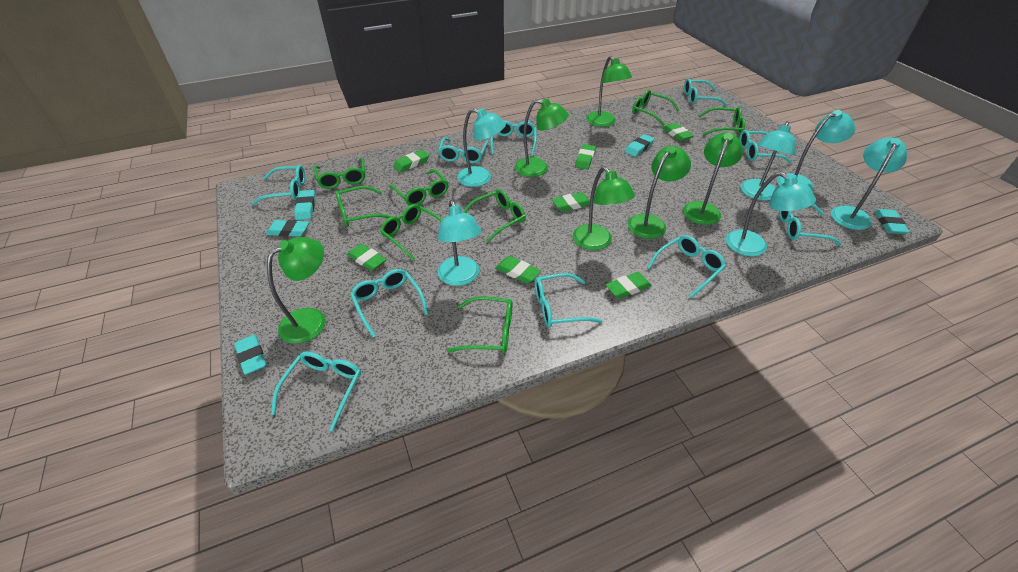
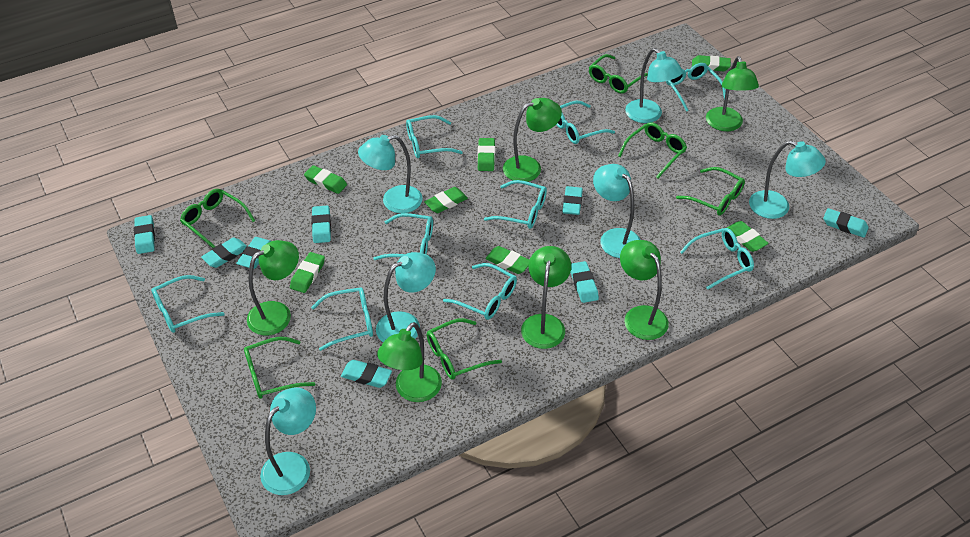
green glasses: [314,158,365,189] [335,186,392,227] [380,204,442,260] [389,169,449,205] [447,296,512,353] [464,189,526,242] [632,90,680,126] [698,107,745,136] = 8 -> [180,189,255,248] [244,337,315,399] [427,318,502,380] [589,54,648,94] [618,122,687,178] [676,167,745,215] = 6
turquoise eraser: [234,335,267,375] [266,220,309,237] [294,190,316,220] [625,134,655,157] [875,209,910,234] = 5 -> [134,215,155,254] [201,238,247,268] [236,237,271,269] [312,205,331,243] [341,360,392,388] [562,186,583,215] [570,261,599,303] [823,208,869,238] = 8
turquoise glasses: [252,165,305,205] [271,351,361,432] [350,269,429,338] [438,137,488,163] [490,120,537,156] [535,273,602,327] [647,235,726,298] [684,78,727,106] [739,130,792,163] [779,204,842,246] = 10 -> [151,275,225,333] [311,287,373,351] [373,213,433,260] [406,115,463,158] [443,263,517,320] [484,180,547,229] [556,101,615,144] [666,63,726,112] [680,228,754,290] = 9

